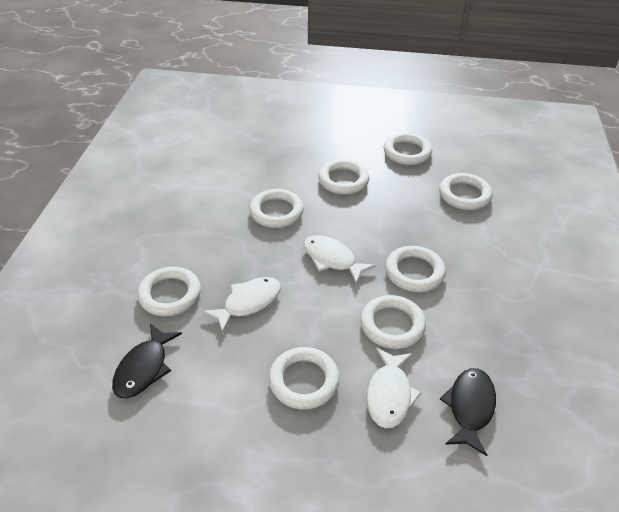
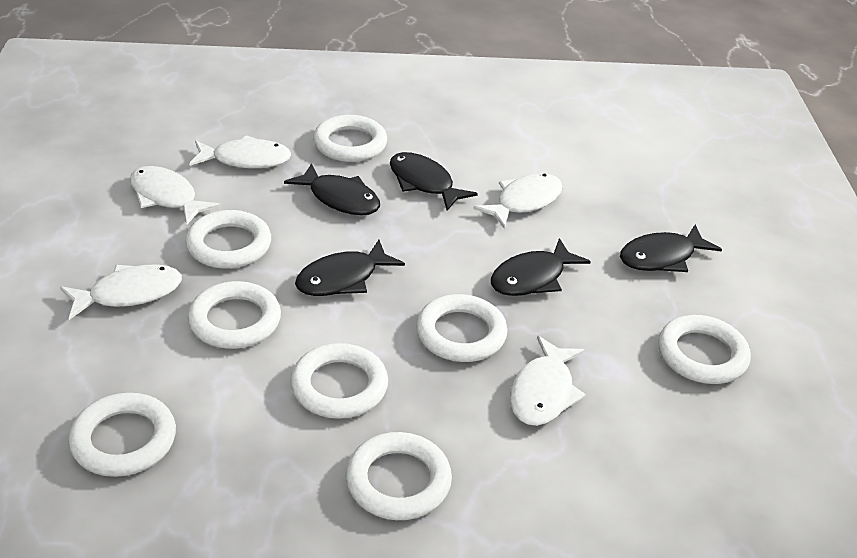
black fish: [112,323,182,398] [440,368,496,456] = 2 -> [284,163,380,215] [295,240,405,296] [390,152,478,211] [491,238,591,296] [620,224,722,272] = 5
white fish: [203,277,281,333] [304,235,376,285] [367,347,421,428] = 3 -> [60,264,182,320] [130,166,221,225] [189,135,291,168] [473,173,562,229] [510,336,586,426] = 5

